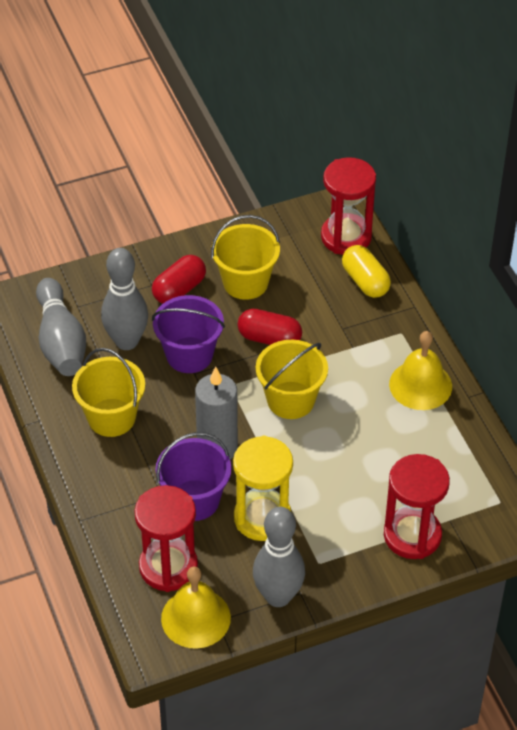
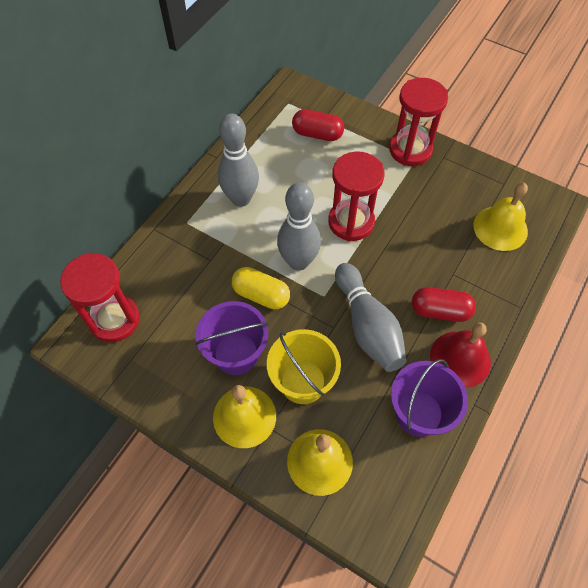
grey candle: [195,366,238,460] = 1 -> none = 0
red bell: none = 0 -> [430,322,491,388] = 1
yellow bell: [161,566,231,649] [389,331,452,410] = 2 -> [213,385,276,448] [287,429,353,496] [473,183,528,251] = 3
yellow bucket: [72,348,145,437] [211,215,280,300] [256,340,328,419] = 3 -> [267,329,341,404] = 1
yellow hourglass: [233,436,293,541] = 1 -> none = 0

